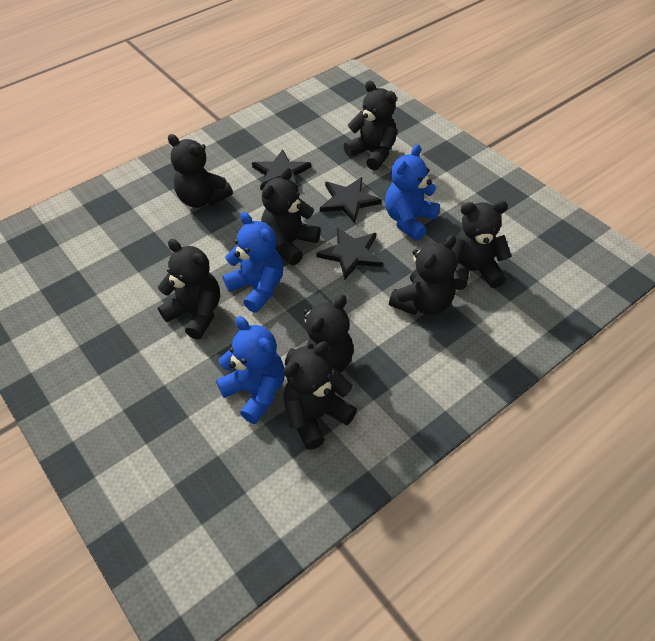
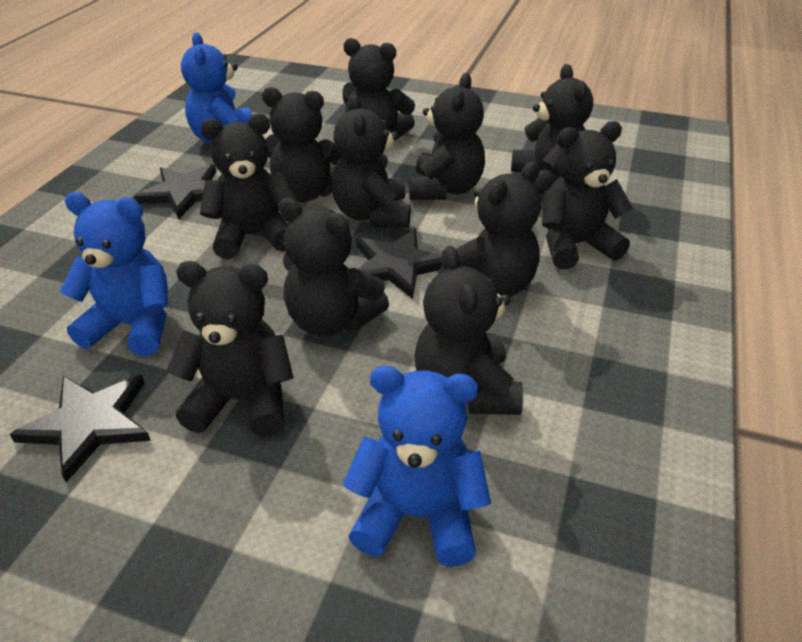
black teddy bear: [158,239,220,340] [168,134,233,208] [261,168,321,265] [283,341,357,450] [285,295,354,373] [344,81,397,170] [389,235,457,315] [451,201,512,290] = 8 -> [166,261,294,437] [200,113,297,259] [262,87,341,202] [279,198,389,337] [331,94,411,228] [342,38,415,141] [409,73,485,200] [414,246,523,415] [439,161,541,297] [511,64,593,194] [542,121,633,269] = 11

